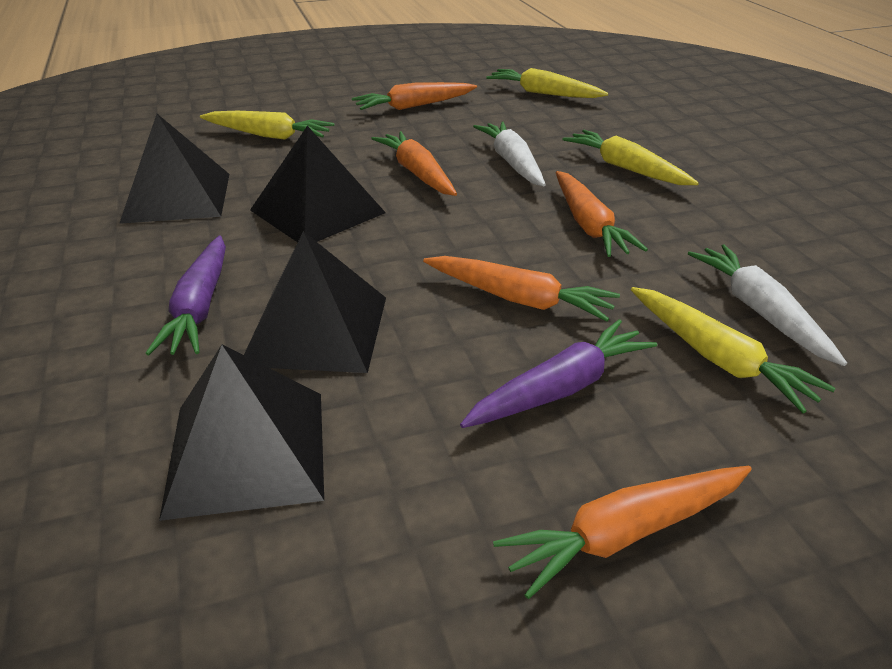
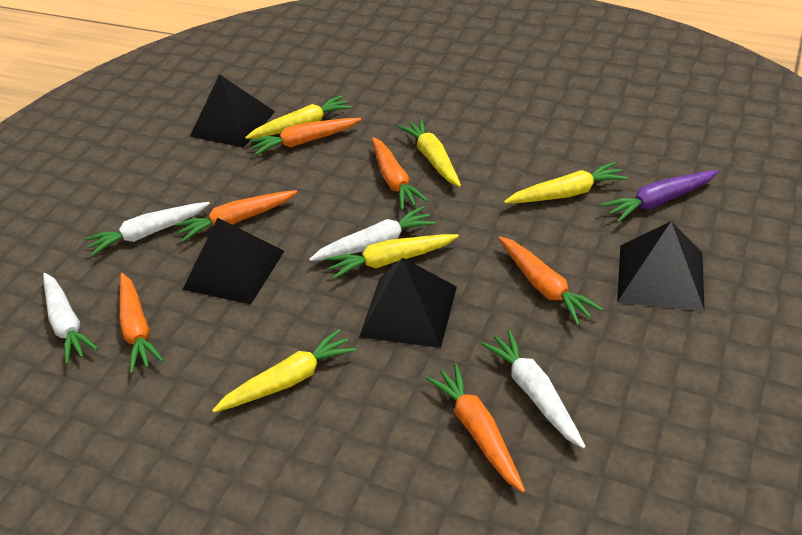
orange carrot: [352,82,477,110] [371,131,457,196] [423,256,620,322] [493,466,752,599] [556,171,648,257] = 5 -> [120,273,164,373] [175,190,297,242] [249,118,361,156] [372,137,428,210] [426,363,525,493] [498,236,603,325] = 6
purple carrot: [145,235,226,355] [460,319,657,428] = 2 -> [601,170,719,223] = 1
white carrot: [473,122,546,186] [688,244,847,366] = 2 -> [43,273,98,364] [85,202,210,256] [309,206,436,261] [481,329,586,449] = 4
yellow carrot: [200,111,335,140] [486,68,608,98] [563,130,699,185] [631,287,835,413] = 4 -> [212,329,356,413] [245,95,352,139] [326,234,459,280] [398,118,461,187] [504,161,628,203] = 5

